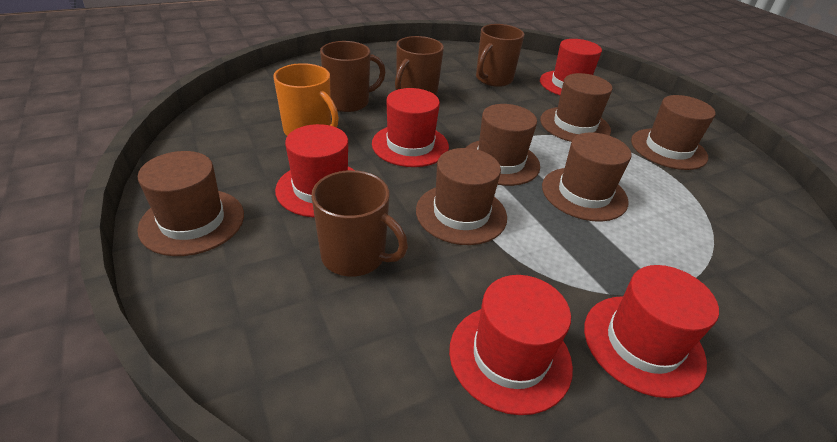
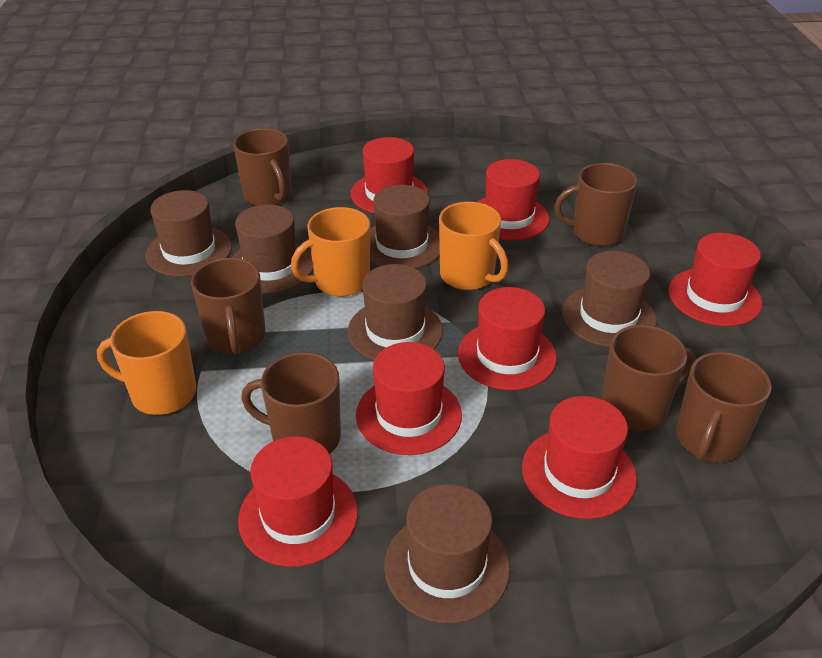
brown mug: [311,170,408,276] [320,41,386,112] [395,36,444,96] [476,24,524,87] = 4 -> [191,258,266,354] [233,128,291,206] [241,352,341,454] [554,163,638,246] [602,325,696,431] [676,352,772,462] = 6
orange mug: [273,63,339,136] = 1 -> [97,311,196,415] [291,207,370,297] [439,202,508,290] = 3
red hat: [275,124,354,217] [372,88,449,167] [449,275,573,415] [540,39,602,95] [584,265,719,398] = 5 -> [238,436,358,567] [351,137,428,213] [356,342,462,455] [458,287,557,390] [478,159,549,241] [522,396,637,519] [668,233,762,326] = 7

